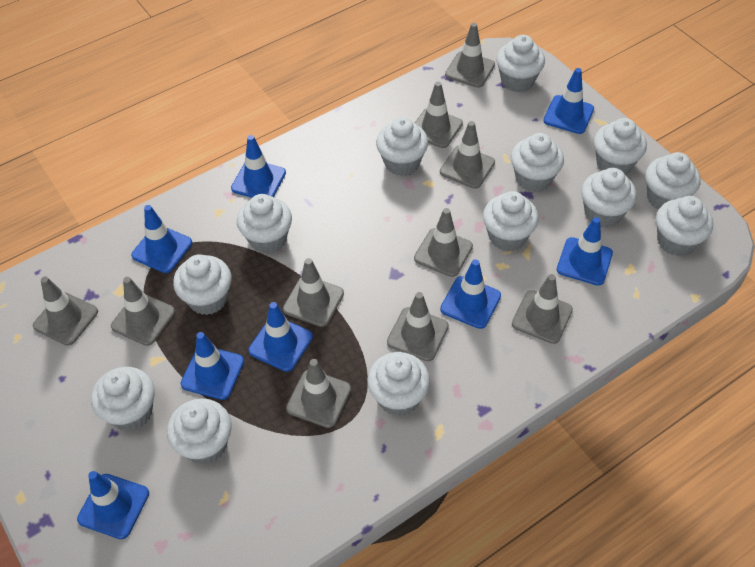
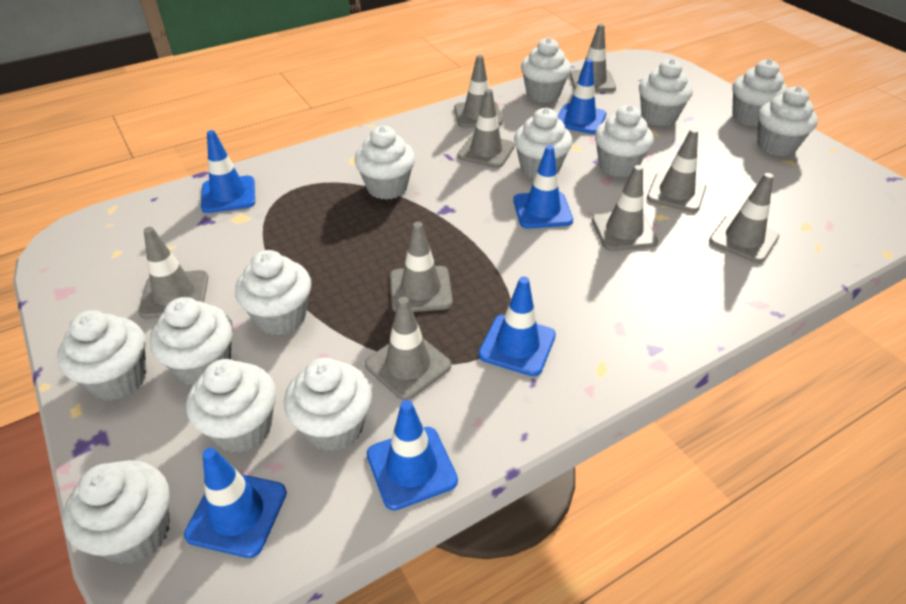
blue traffic cone: [77,471,149,539] [131,205,192,273] [180,332,244,400] [231,135,286,198] [248,302,313,372] [440,259,501,329] [543,68,594,134] [557,217,613,286] = 8 -> [184,448,287,558] [201,130,255,213] [367,400,458,510] [478,277,556,376] [513,145,573,229] [558,59,606,134] = 6
grey traffic cone: [33,277,98,346] [111,277,175,346] [283,258,344,327] [286,359,351,428] [387,292,449,361] [414,208,473,277] [415,82,463,148] [440,121,495,189] [445,23,495,88] [512,274,573,344] = 10 -> [139,227,208,319] [365,297,451,400] [390,222,453,312] [454,55,503,128] [457,89,515,168] [570,24,616,92] [592,165,658,251] [647,128,706,213] [709,173,779,263] = 9

